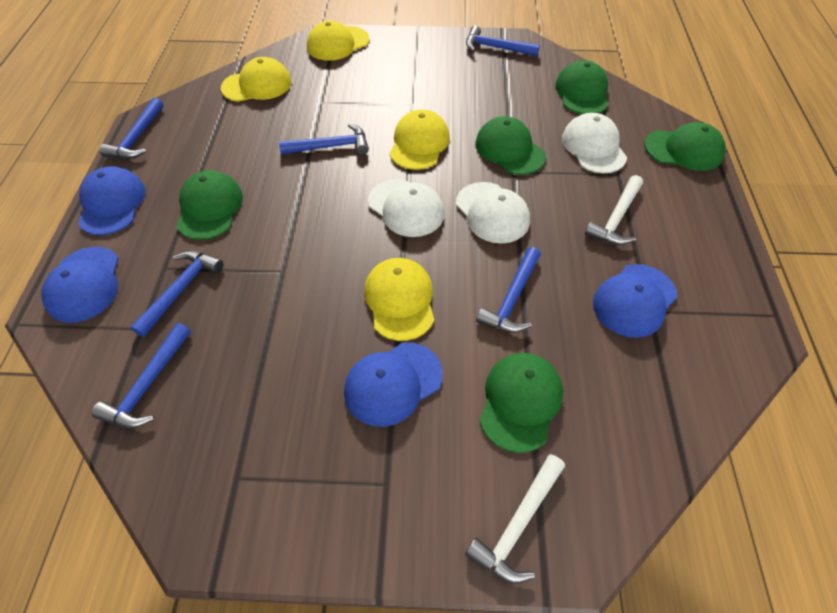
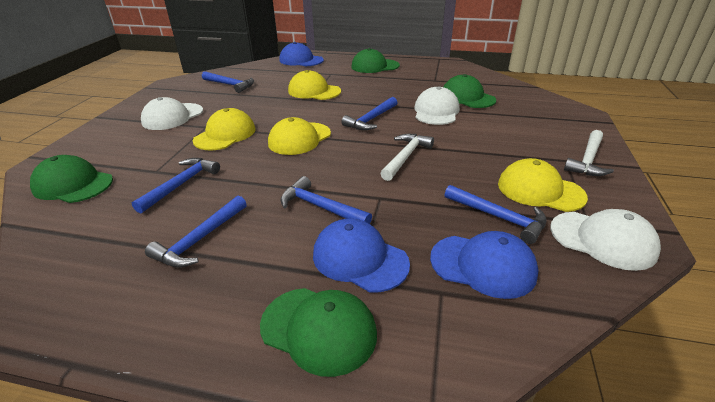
blue cap: [41,247,119,323] [78,166,146,235] [344,342,443,427] [593,264,677,338] = 4 -> [280,42,324,66] [313,218,410,293] [430,231,539,299] = 3
green cap: [176,170,243,240] [475,116,546,175] [479,353,563,453] [555,60,609,114] [644,122,725,171] = 5 -> [30,155,113,203] [260,288,377,377] [351,48,400,73] [443,74,496,108] = 4

